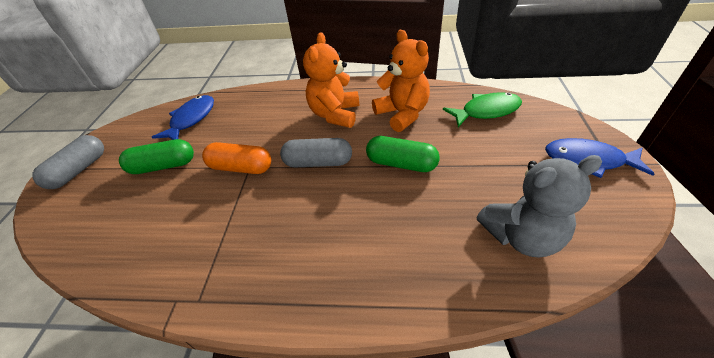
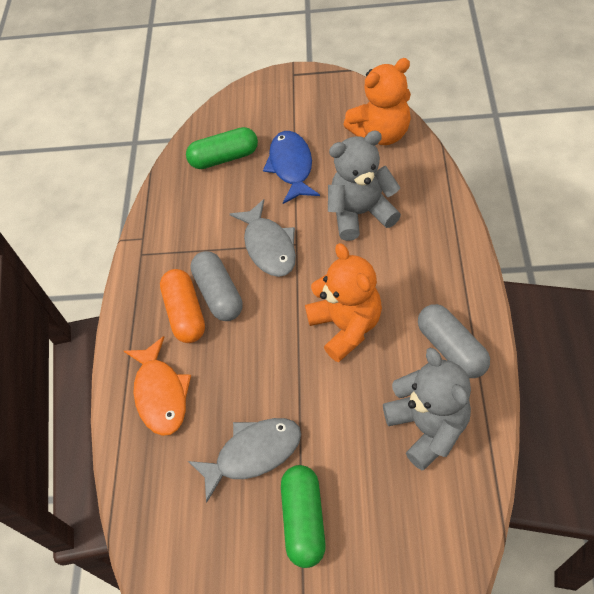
blue fish: [152,95,214,140] [545,138,654,178] = 2 -> [263,131,320,204] = 1
green fish: [443,92,522,127] = 1 -> none = 0
grey fish: none = 0 -> [188,418,301,503] [230,199,296,277] = 2
grey teddy bear: [477,155,602,258] = 1 -> [328,131,401,241] [383,348,471,470] = 2
orange fish: none = 0 -> [124,336,191,436] = 1

